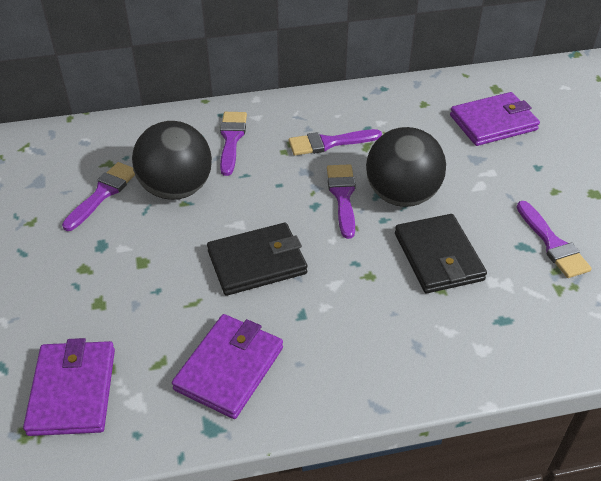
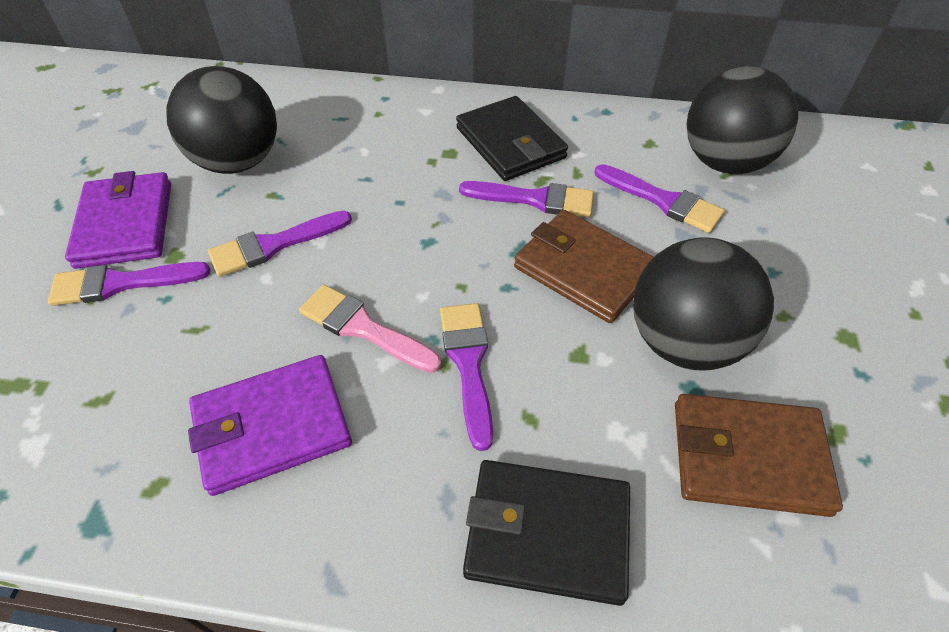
black ball: [132,121,212,200] [366,127,446,207] = 2 -> [166,66,277,174] [633,237,774,371] [686,66,798,174] = 3
brown wallet: none = 0 -> [514,210,654,323] [675,394,843,517] = 2
pink brush: none = 0 -> [299,285,441,373] = 1
purple wallet: [23,338,115,436] [172,314,283,419] [450,92,540,146] = 3 -> [65,171,171,269] [188,355,352,496] = 2

